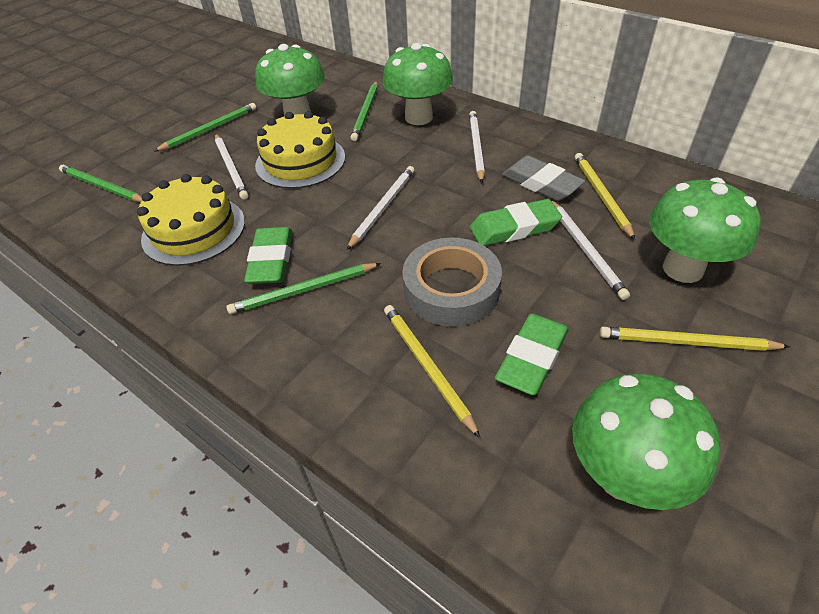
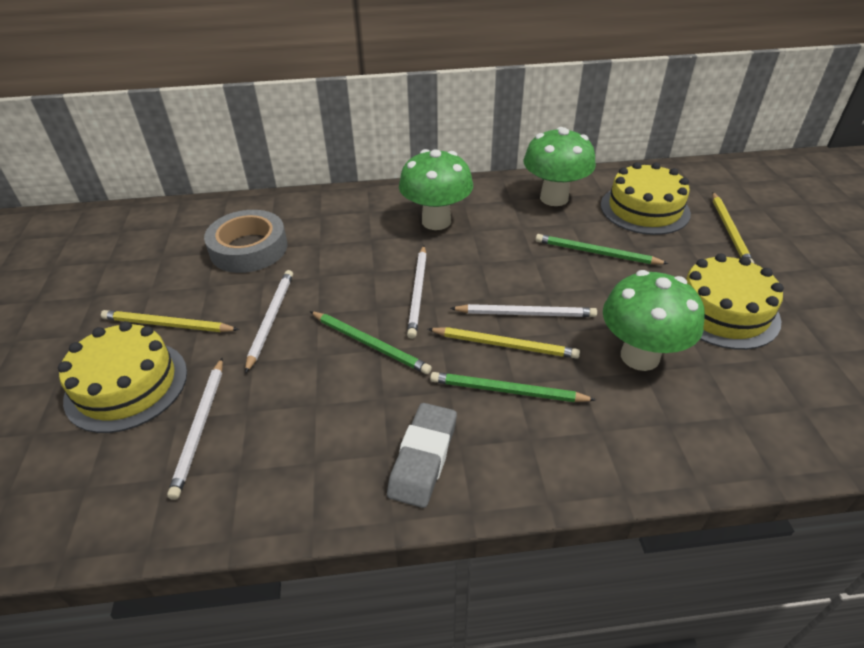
green eraser: [244,227,292,284] [470,199,562,246] [495,313,569,395] = 3 -> none = 0
green mushroom: [255,44,325,117] [382,43,453,125] [572,374,720,510] [649,178,761,283] = 4 -> [399,149,473,230] [524,127,596,206] [603,270,705,371] = 3
green pencil: [59,165,142,202] [154,103,256,152] [226,263,381,314] [350,81,378,141] = 4 -> [310,311,432,374] [430,372,596,402] [536,234,669,264] = 3
yellow cake: [137,174,245,266] [255,111,345,189] = 2 -> [58,321,187,433] [601,162,691,235] [686,253,784,350] = 3

